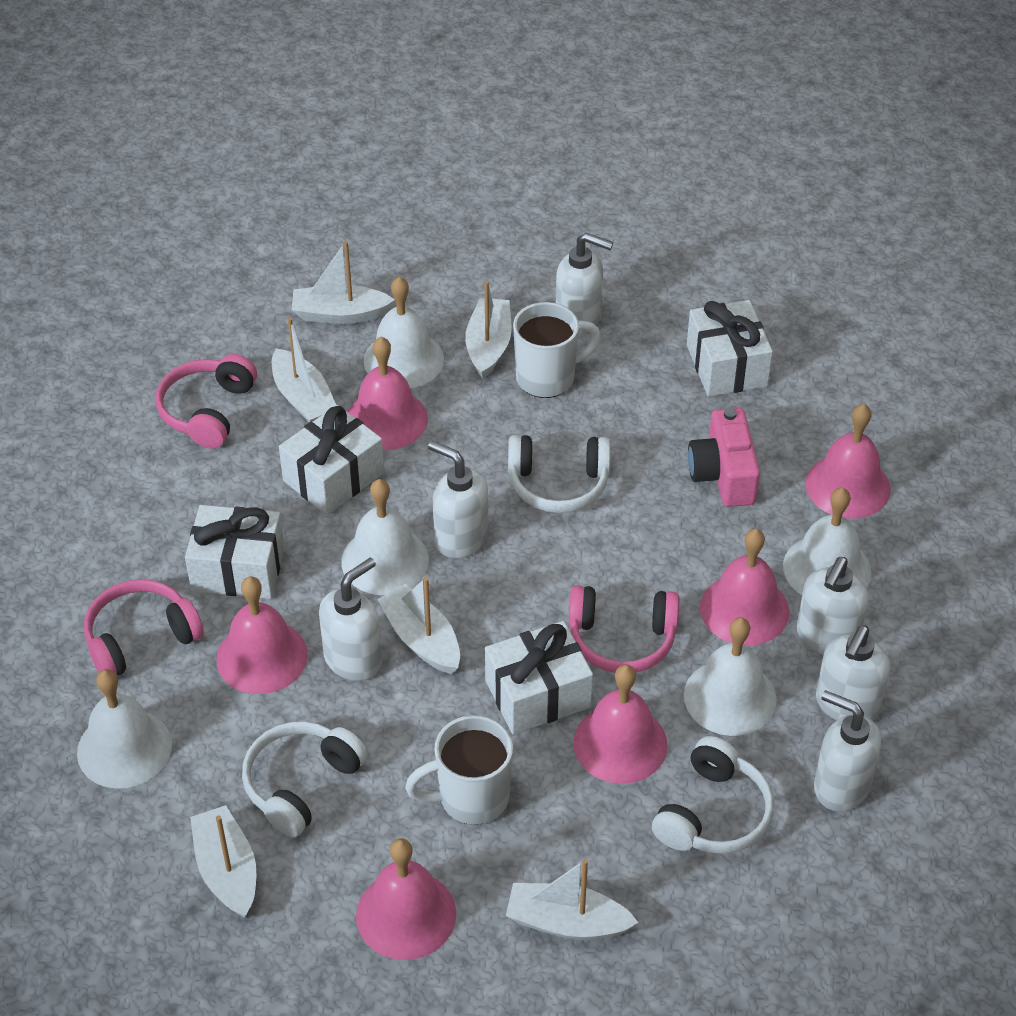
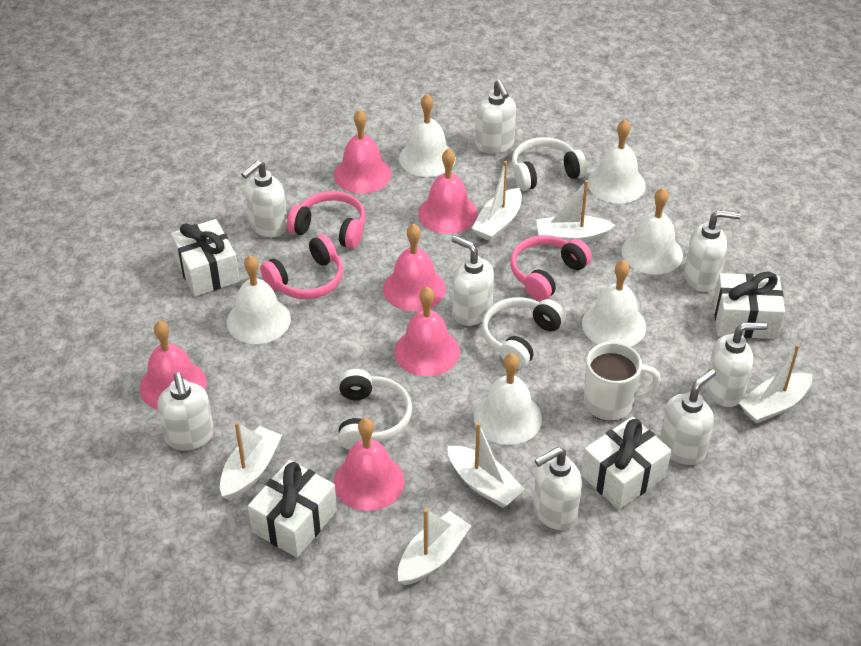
pink camera: [688,408,760,507] = 1 -> none = 0
white bell: [77,669,172,789] [341,479,429,595] [364,276,444,388] [684,617,777,736] [783,487,871,595] = 5 -> [227,255,291,344] [399,94,456,177] [474,353,542,445] [582,260,646,347] [588,119,646,204] [622,188,683,274] = 6
white mug: [405,715,513,825] [513,302,601,398] = 2 -> [584,342,661,421] = 1
white soap dispenser: [319,558,382,681] [428,441,489,558] [556,232,613,336] [797,557,868,655] [814,690,881,812] [816,625,890,721] = 6 -> [158,373,214,451] [241,160,287,237] [452,236,494,326] [475,80,516,154] [533,447,582,530] [660,369,716,465] [684,210,741,292] [705,322,768,407] = 8

